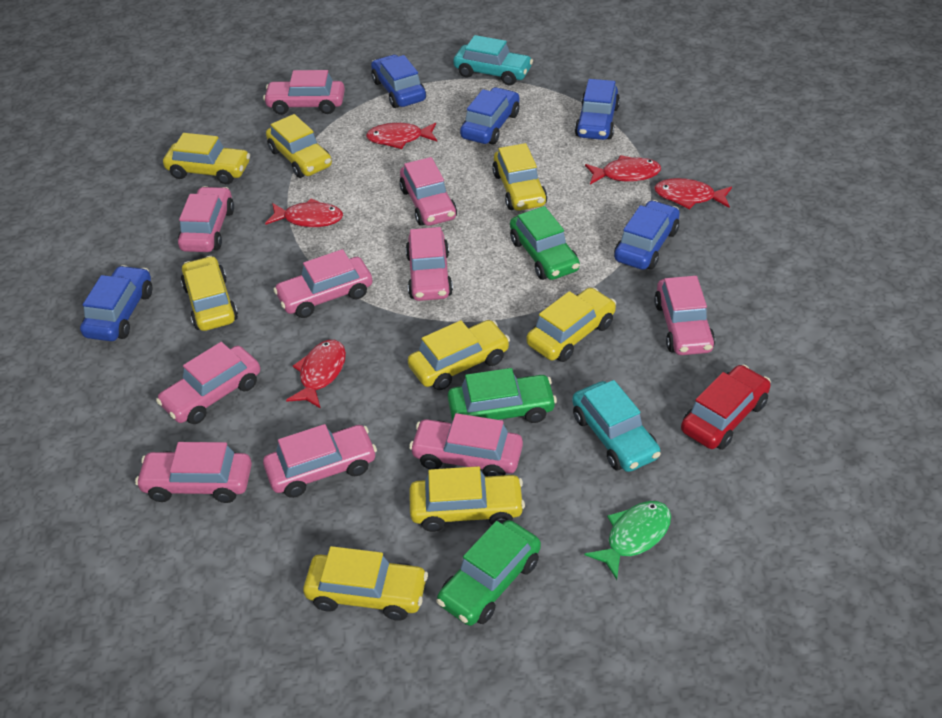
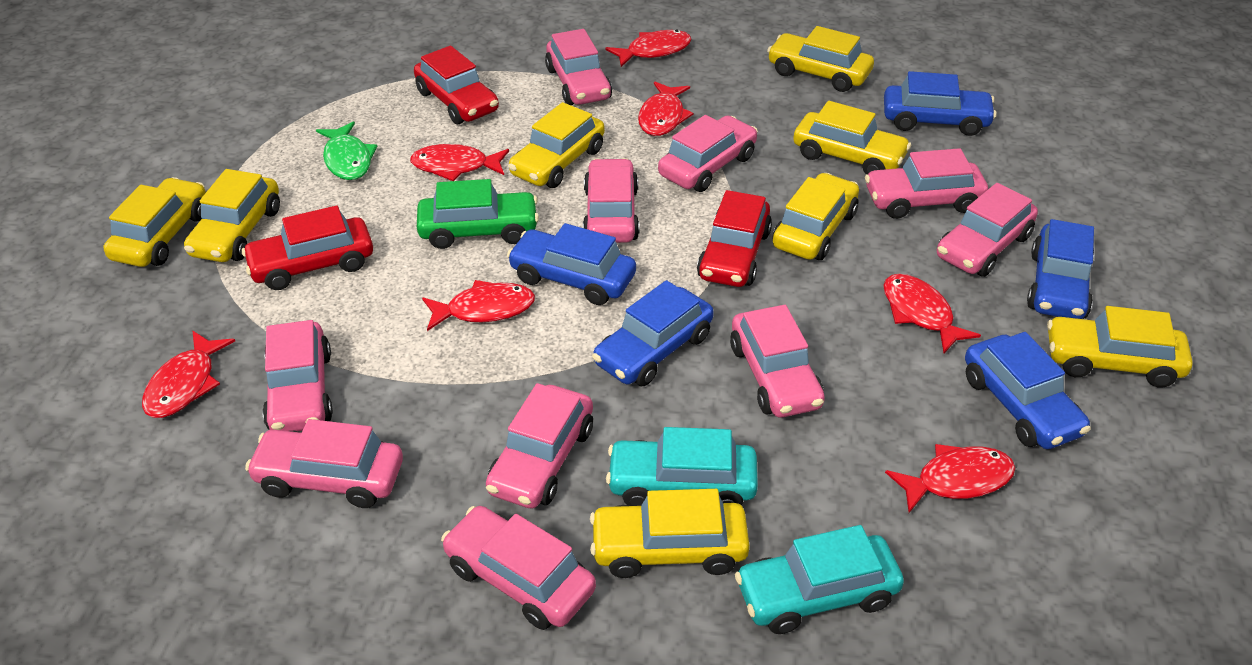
green car: [436,520,541,626] [448,368,557,423] [510,206,580,280] = 3 -> [417,179,539,249] = 1
red car: [681,364,771,450] = 1 -> [242,206,373,290] [414,46,499,124] [697,190,772,287] = 3
red fish: [265,198,343,227] [286,340,346,409] [366,123,437,149] [585,155,661,185] [654,178,732,210] = 5 -> [142,330,235,418] [410,144,509,181] [422,280,535,331] [606,30,691,67] [638,81,693,136] [883,274,981,353] [885,444,1016,513] = 7

